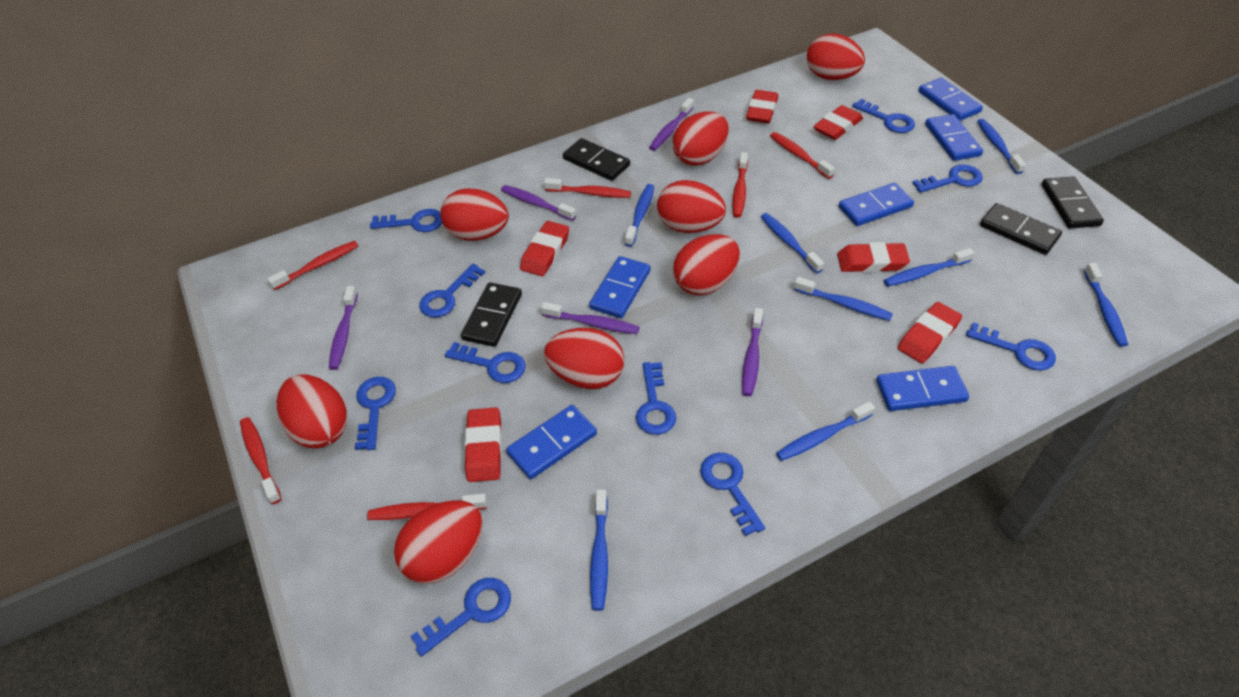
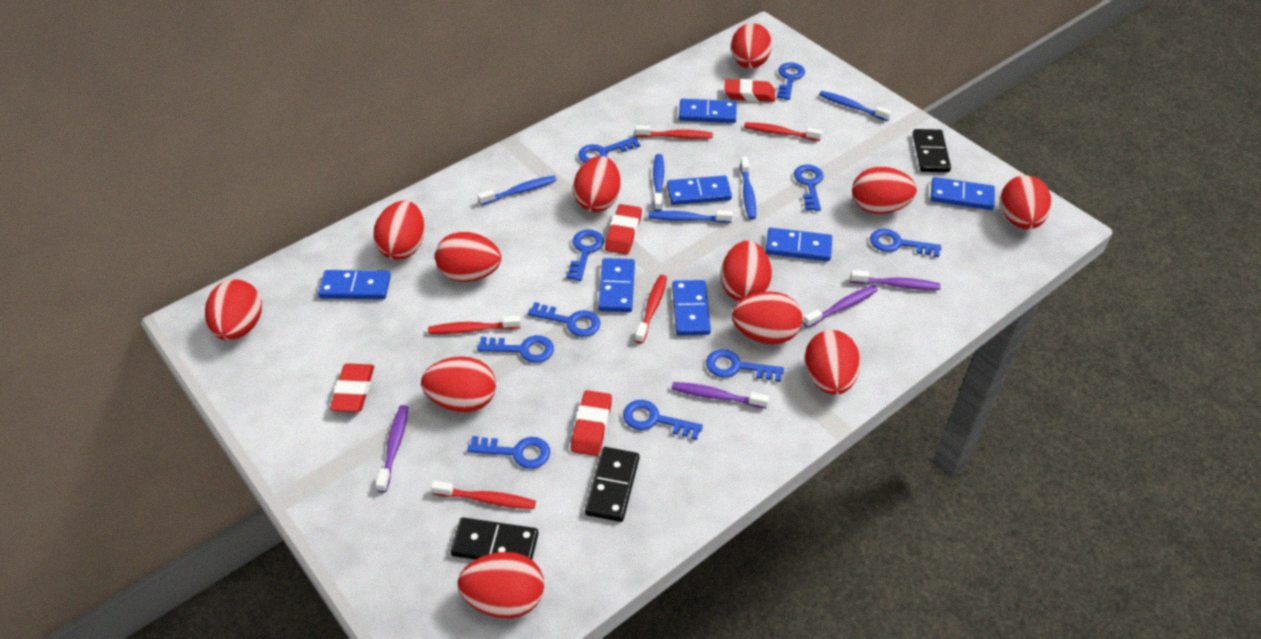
black domino: [461,282,522,347] [563,138,630,181] [980,203,1062,255] [1042,176,1104,229] = 4 -> [450,518,539,560] [585,447,639,522] [913,129,951,172] = 3
blue domino: [506,405,597,479] [589,256,651,318] [839,183,914,226] [876,366,969,411] [919,78,983,121] [925,114,983,161] = 6 -> [318,270,391,299] [598,258,635,312] [667,175,732,205] [672,280,711,336] [679,99,737,123] [765,228,832,261] [931,177,995,210] = 7
blue toothbrush: [590,490,608,611] [625,184,654,247] [761,213,824,273] [776,402,875,461] [794,277,893,321] [884,248,974,287] [977,119,1026,174] [1084,263,1128,347] = 8 -> [478,175,557,205] [648,210,733,223] [653,154,664,211] [740,157,756,220] [819,91,892,121] = 5
purple toothbrush: [329,286,358,370] [501,185,576,221] [541,302,639,334] [649,98,694,151] [742,308,763,396] = 5 -> [376,405,408,492] [672,382,769,409] [803,285,878,328] [850,270,940,290] = 4
red egg: [277,375,347,448] [394,500,483,584] [440,189,509,241] [544,328,624,389] [657,180,726,233] [672,112,729,166] [673,234,740,295] [807,34,865,80] = 8 -> [205,279,262,340] [373,201,425,260] [421,356,496,412] [435,232,501,282] [458,552,544,618] [573,156,621,212] [721,241,772,302] [731,23,772,69] [732,291,803,344] [804,330,860,395] [852,167,917,214] [1000,175,1051,230] = 12
red eraser: [465,408,502,482] [520,221,569,276] [746,90,778,123] [813,105,863,140] [837,242,910,273] [898,302,962,363] = 6 -> [330,363,374,412] [571,390,612,456] [605,204,642,255] [724,79,775,102] = 4
red toothbrush: [240,417,281,504] [267,241,358,290] [367,493,487,520] [544,178,631,198] [732,152,748,218] [770,132,835,179] = 6 -> [428,316,521,334] [431,481,536,509] [635,125,713,139] [635,275,667,344] [744,122,822,141] = 5

